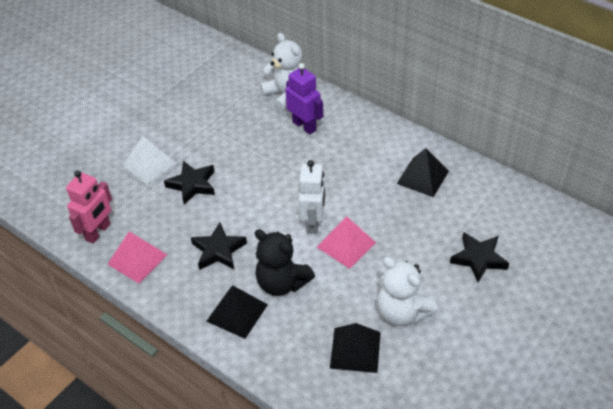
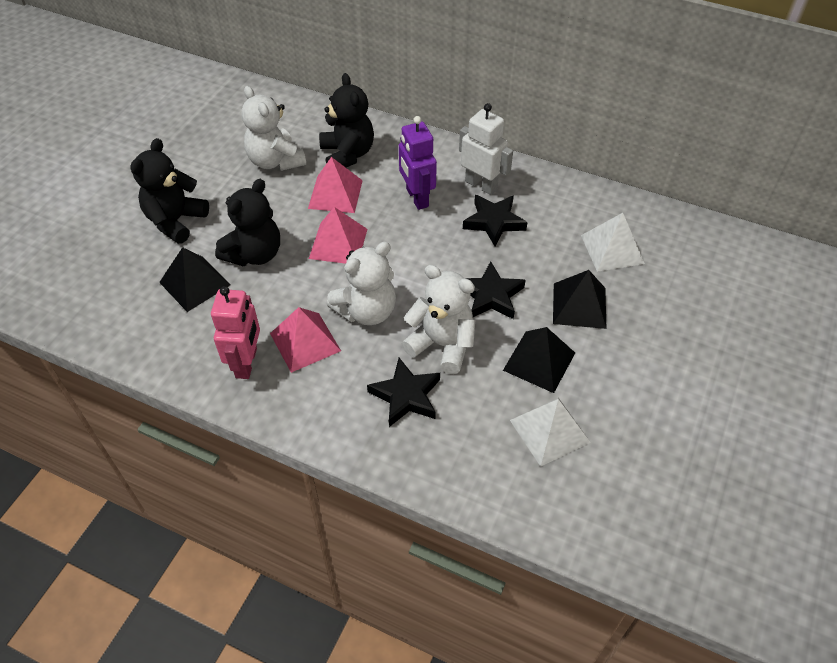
black teddy bear: [255,229,315,296] = 1 -> [130,138,209,244] [215,179,280,266] [319,73,374,167] = 3
pink pyramid: [107,232,167,283] [317,216,376,269] = 2 -> [270,307,341,373] [308,157,363,213] [309,207,367,264] = 3
white pyramid: [123,136,177,185] = 1 -> [510,398,591,467] [581,213,645,272] = 2
white teddy bear: [260,33,302,112] [377,257,438,326] = 2 -> [242,86,306,171] [326,242,396,325] [402,265,475,374] = 3

